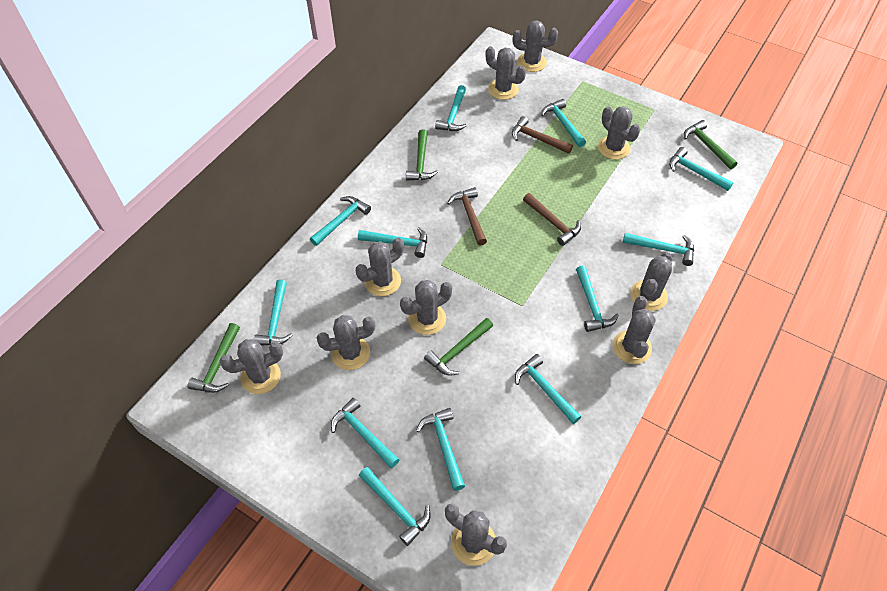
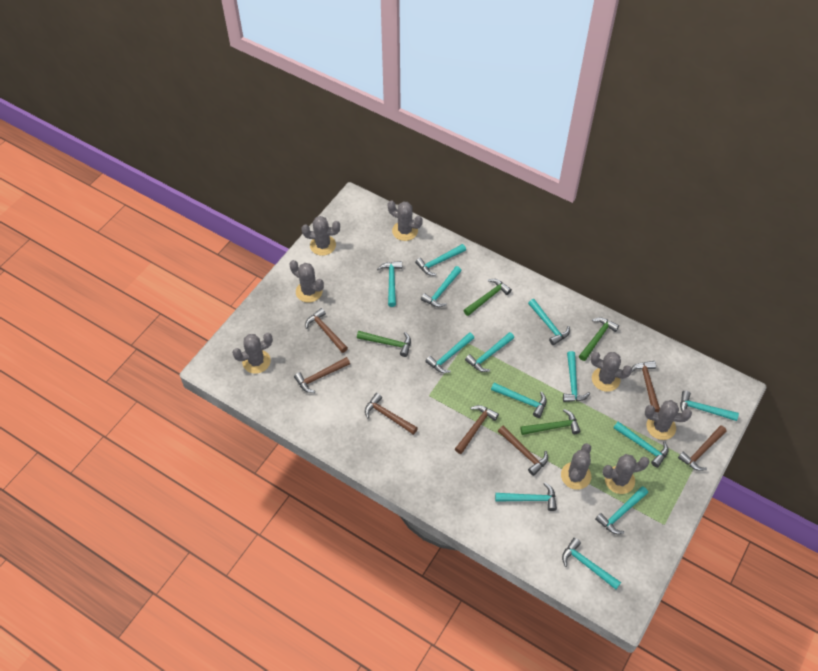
brown hammer: [447,187,487,245] [512,116,573,154] [523,193,581,246] = 3 -> [294,357,350,393] [305,308,348,353] [365,393,418,435] [455,405,499,454] [498,426,548,476] [631,361,660,412] [678,426,727,471] = 7
grey cactus: [220,339,283,394] [316,315,375,370] [356,238,404,296] [400,280,452,335] [445,503,507,566] [486,46,526,100] [513,20,558,72] [598,106,640,160] [613,296,656,364] [630,252,672,311] = 10 -> [232,333,273,374] [290,260,324,303] [302,216,340,256] [388,200,423,241] [561,443,591,490] [590,352,632,392] [602,454,650,494] [645,400,692,440] = 8
turquoise hammer: [254,280,293,346] [310,196,371,246] [331,398,400,468] [358,227,427,258] [359,467,431,546] [416,408,465,491] [435,85,467,131] [515,354,581,424] [541,99,586,147] [576,265,619,332] [623,233,694,266] [669,147,734,191] = 12 -> [377,261,402,307] [415,244,466,276] [421,266,462,307] [425,332,474,373] [465,332,514,372] [491,383,547,418] [495,483,557,511] [528,299,570,345] [562,538,621,590] [563,351,590,402] [595,486,648,534] [614,422,669,468] [680,391,739,421] = 13

